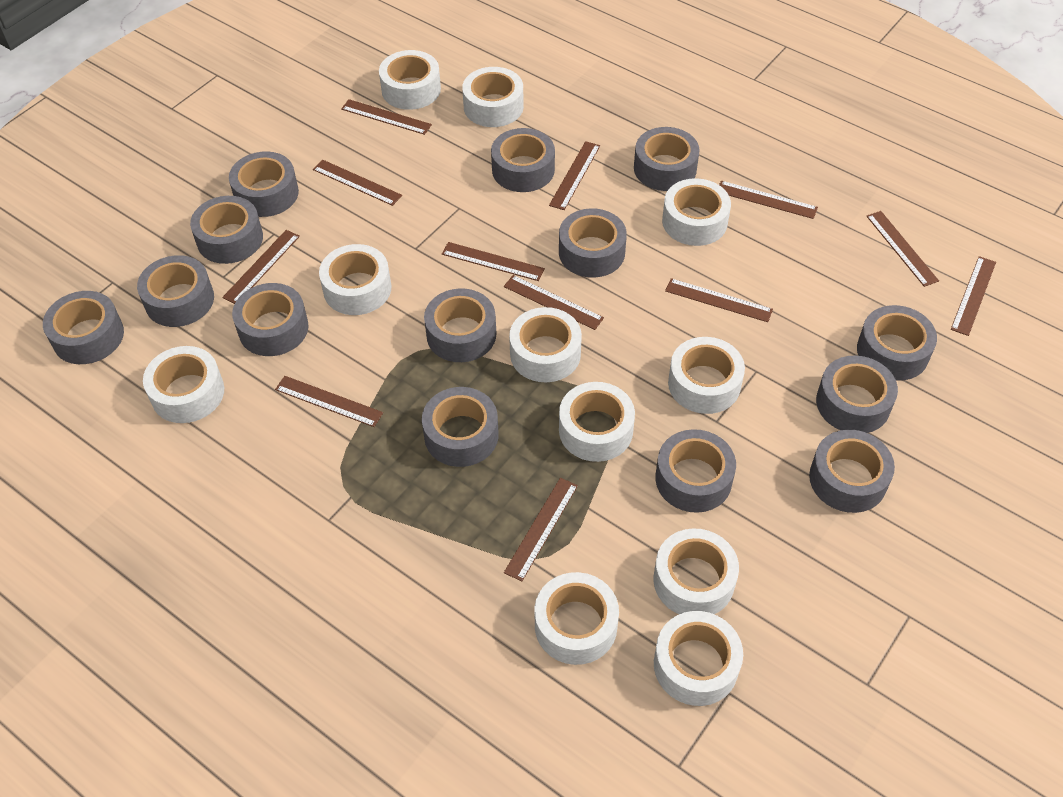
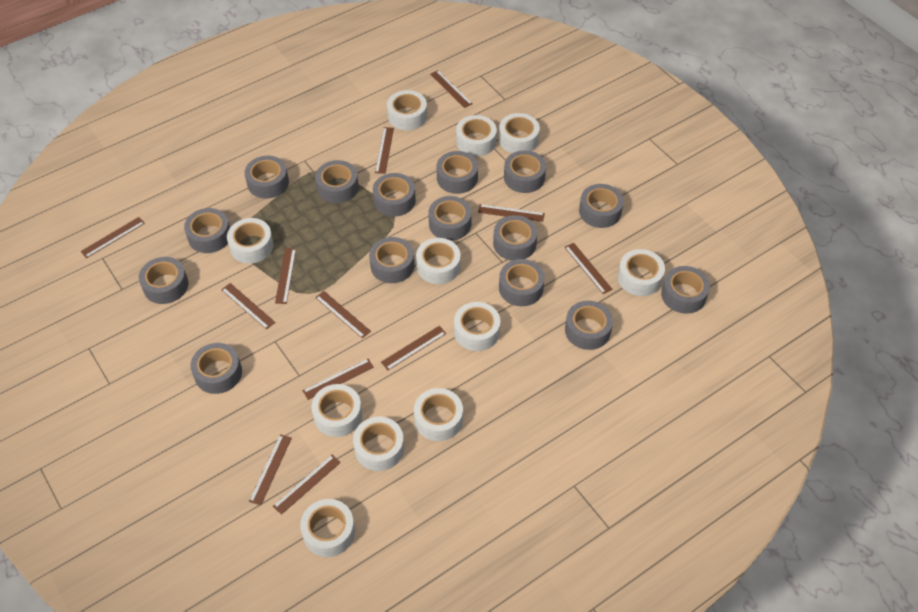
grey tape: [43,291,124,364] [137,255,214,327] [190,196,263,264] [229,151,299,217] [232,283,308,356] [422,387,499,467] [424,288,496,362] [491,128,555,192] [559,208,627,278] [634,127,700,191] [655,429,736,513] [809,430,895,513] [816,356,898,433] [857,305,937,381] = 14 -> [139,257,188,304] [184,208,230,253] [190,343,242,394] [245,156,289,199] [315,160,359,203] [369,237,414,283] [373,173,416,217] [429,196,472,241] [437,151,478,194] [493,215,537,261] [499,259,545,306] [504,150,546,193] [565,301,613,350] [579,184,624,228] [661,266,710,314] = 15

